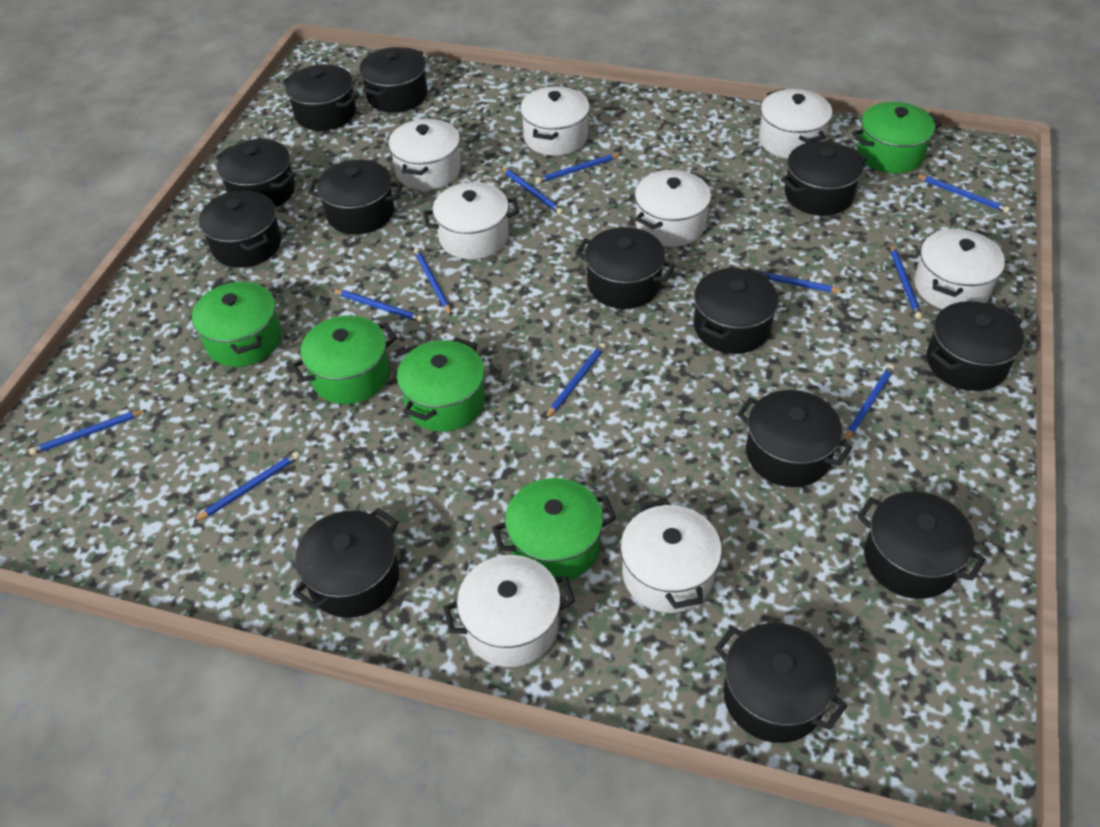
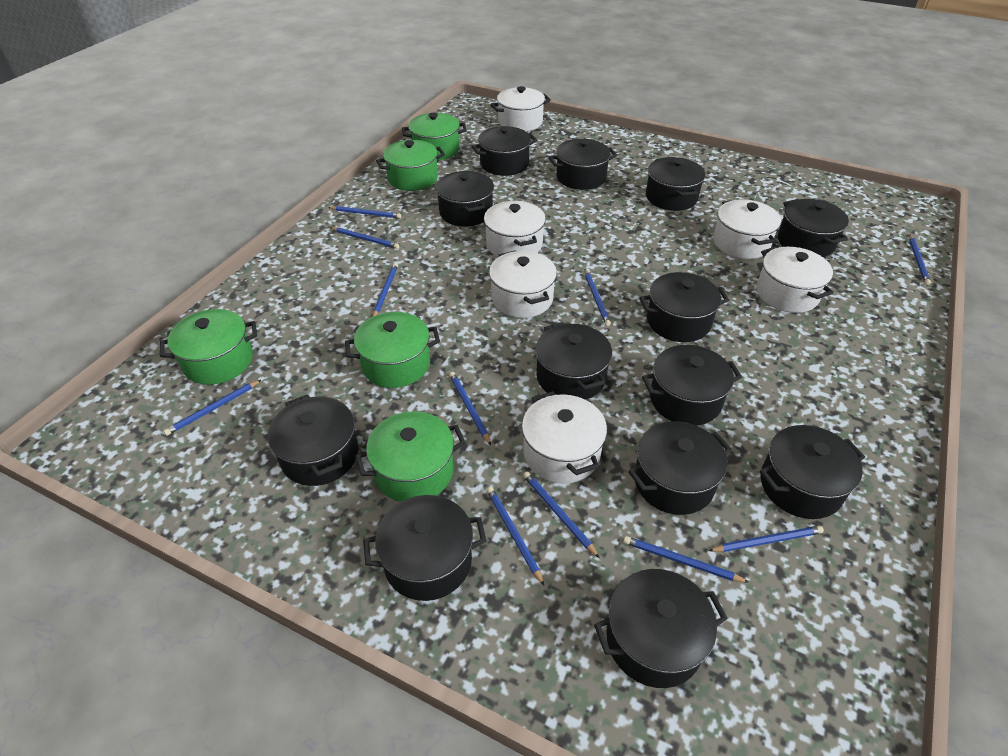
white pot: [388,118,461,190] [423,182,519,260] [443,555,575,667] [520,86,590,156] [620,499,722,613] [635,170,711,247] [759,89,832,159] [914,228,1005,309] = 8 -> [484,201,546,257] [489,250,557,318] [491,86,551,131] [522,391,607,484] [713,199,781,259] [757,246,833,313] = 6

